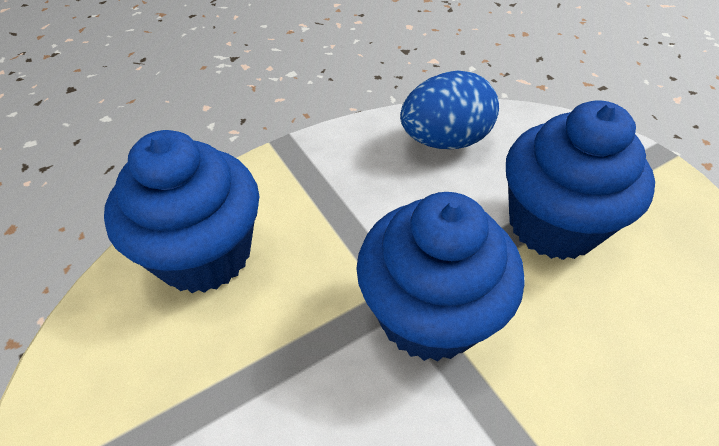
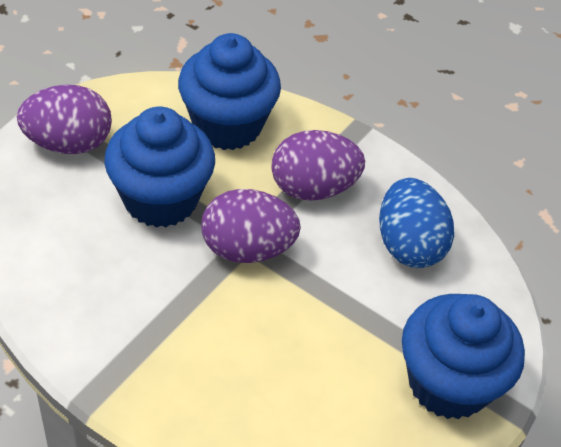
purple egg: none = 0 -> [17,85,112,154] [201,189,301,263] [271,130,365,201] = 3

